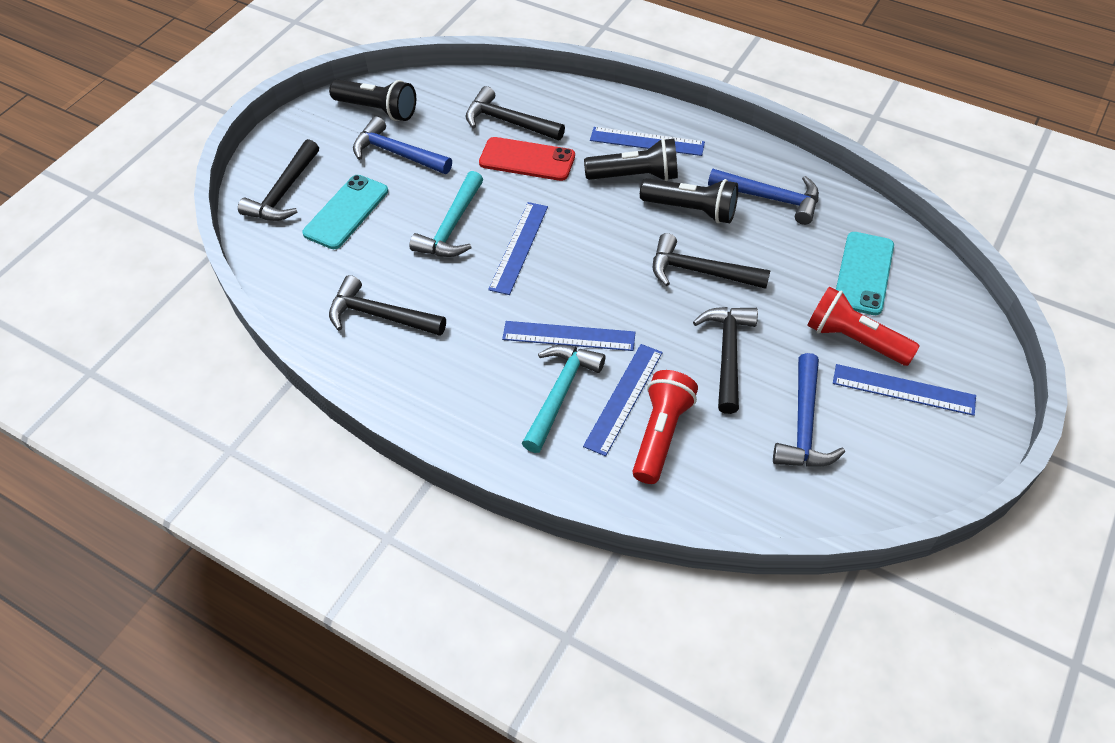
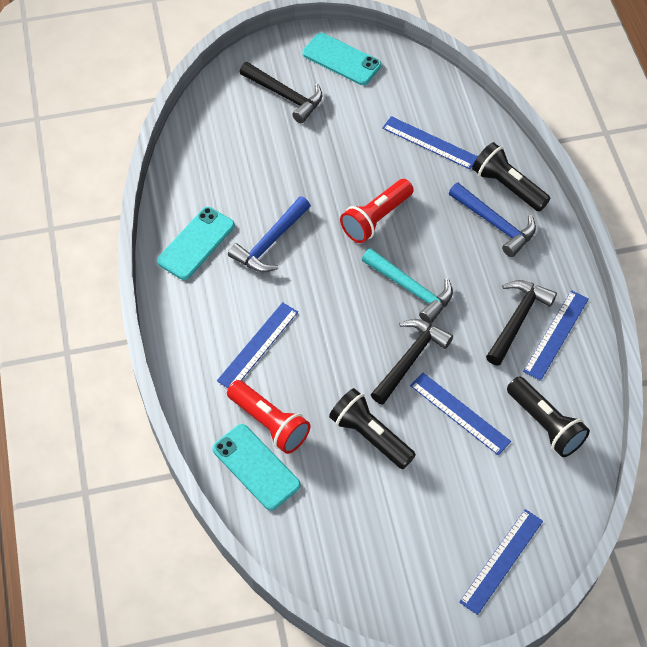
black hammer: [238,139,319,221] [329,275,446,336] [466,86,565,140] [653,233,771,289] [693,307,758,414] = 5 -> [239,62,322,123] [371,319,453,405] [486,280,557,366] = 3
blue hammer: [353,116,452,174] [708,169,819,225] [773,353,845,467] = 3 -> [228,196,311,272] [449,183,536,257] = 2
red phone: [479,137,575,181] = 1 -> none = 0
turquoise hammer: [410,171,483,257] [522,345,605,453] = 2 -> [362,248,453,324] = 1
turquoise phone: [302,175,388,249] [836,232,894,315] = 2 -> [157,207,235,280] [212,424,301,511] [302,33,382,85] = 3

